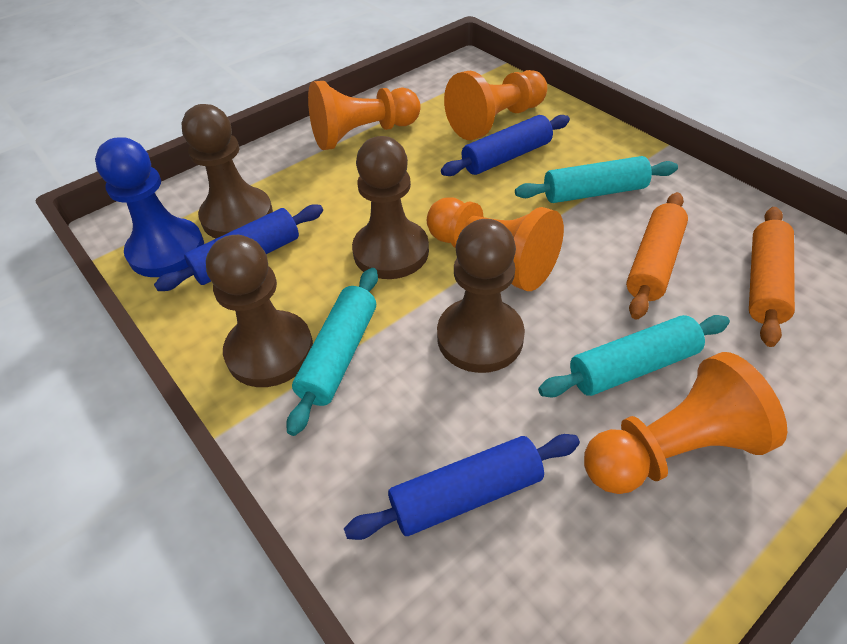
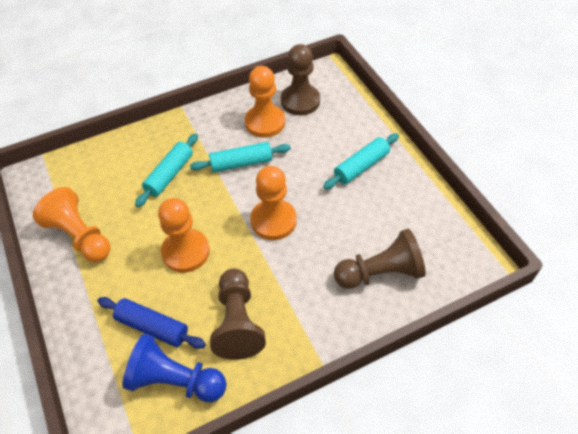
blue rolling pin: [154,204,323,291] [344,434,580,540] [441,115,570,176] = 3 -> [97,297,206,349] = 1
brown pawn: [182,104,273,238] [206,235,313,387] [352,136,429,279] [437,219,525,373] = 4 -> [210,269,266,360] [281,44,320,115] [334,229,426,289] = 3
orange rolling pin: [626,192,688,320] [749,207,795,347] = 2 -> none = 0

